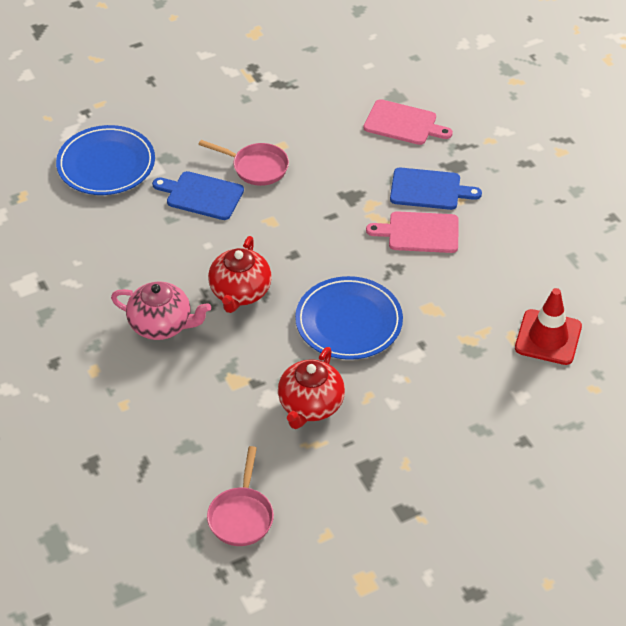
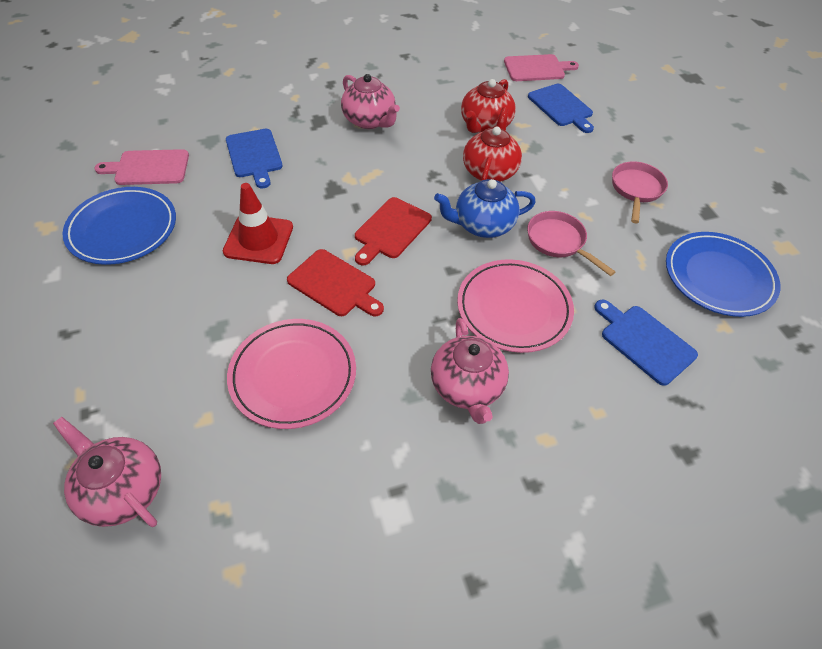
blue cutting board: [152,171,244,220] [390,167,482,210] = 2 -> [226,129,283,189] [528,84,594,133] [594,300,698,386] = 3
blue teapot: none = 0 -> [434,179,536,238] = 1
pink plate: none = 0 -> [227,319,356,429] [457,259,574,353] = 2
pink teapot: [111,282,211,340] = 1 -> [53,417,161,527] [341,74,400,129] [431,318,509,424] = 3
red cutting board: none = 0 -> [287,249,384,316] [355,197,432,265] = 2

